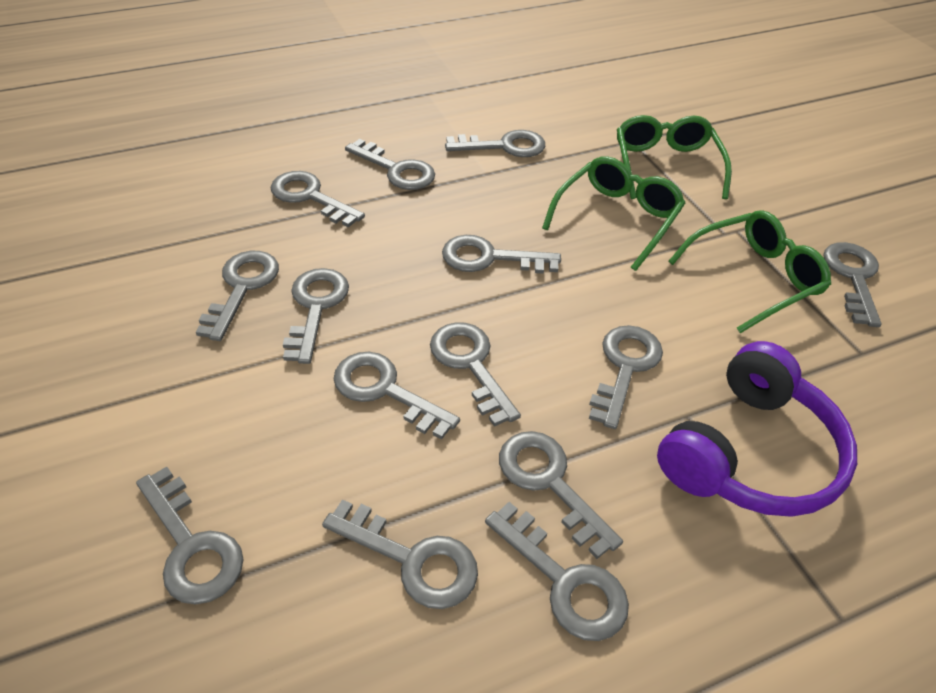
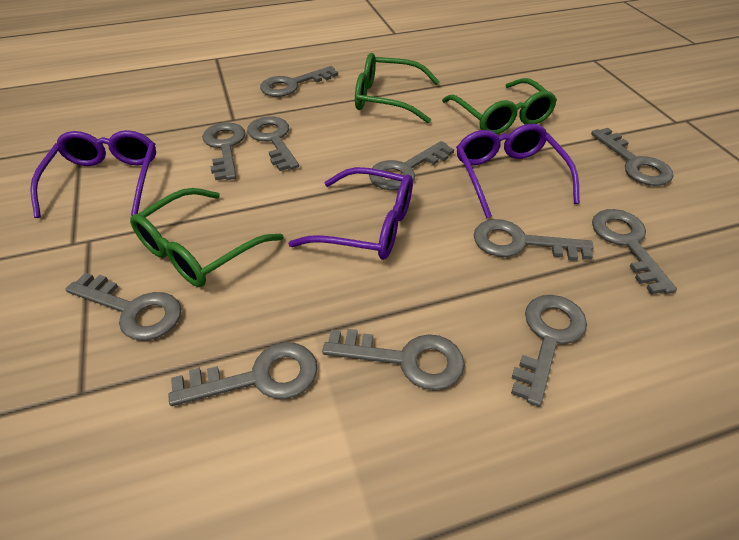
grey key: [136,467,244,605] [196,251,279,341] [271,171,365,227] [283,268,349,364] [322,499,478,609] [334,352,460,440] [345,139,435,190] [430,322,521,427] [442,235,561,274] [445,130,545,157] [485,502,629,641] [499,431,623,559] [589,325,663,429] [824,242,882,327] = 14 -> [66,273,181,341] [168,342,317,406] [202,122,245,181] [247,116,299,171] [260,66,338,97] [322,329,465,390] [369,141,454,190] [474,219,594,261] [511,295,587,407] [591,128,673,186] [592,209,677,294] = 11
purple glasses: none = 0 -> [30,130,156,218] [288,167,413,260] [456,124,580,218] = 3
purple headphones: [657,341,857,517] = 1 -> none = 0

